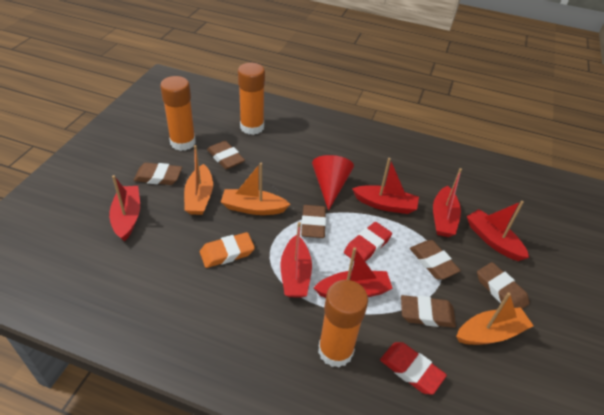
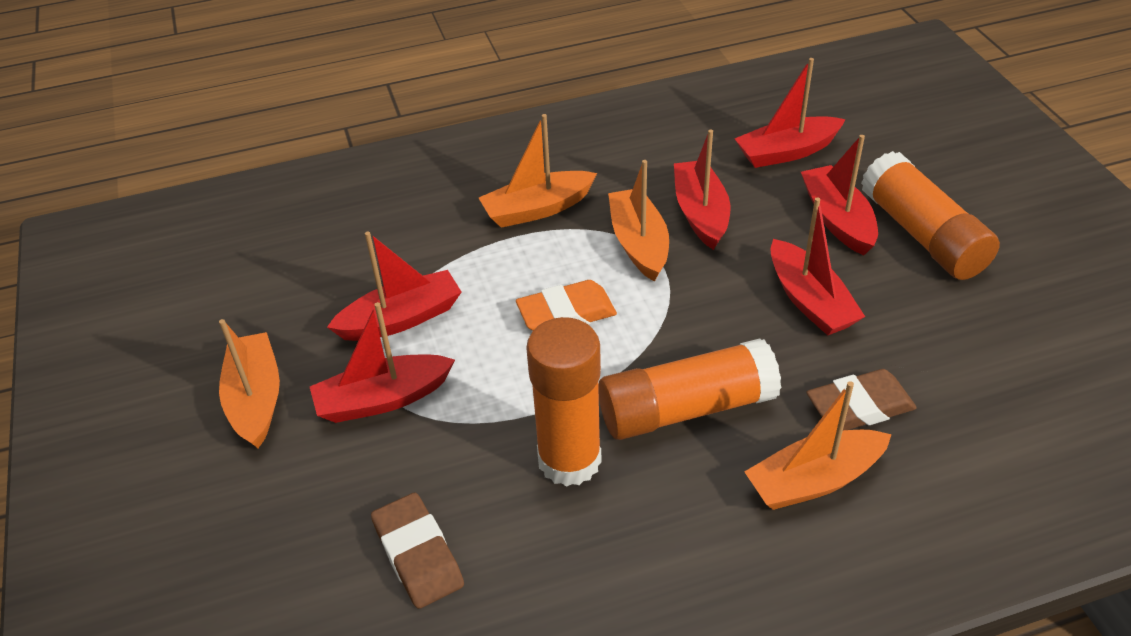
brown eraser: [134,163,182,185] [207,141,245,169] [301,205,326,238] [401,295,456,328] [410,240,461,279] [477,262,529,309] = 6 -> [371,493,464,609] [806,369,917,430] = 2
orange boat: [184,145,213,215] [221,163,290,215] [456,292,534,345] = 3 -> [219,319,280,448] [479,114,597,228] [608,160,669,282] [744,381,892,510] = 4
red cone: [312,155,354,211] = 1 -> none = 0
red eraser: [344,222,392,262] [380,342,447,395] = 2 -> none = 0

